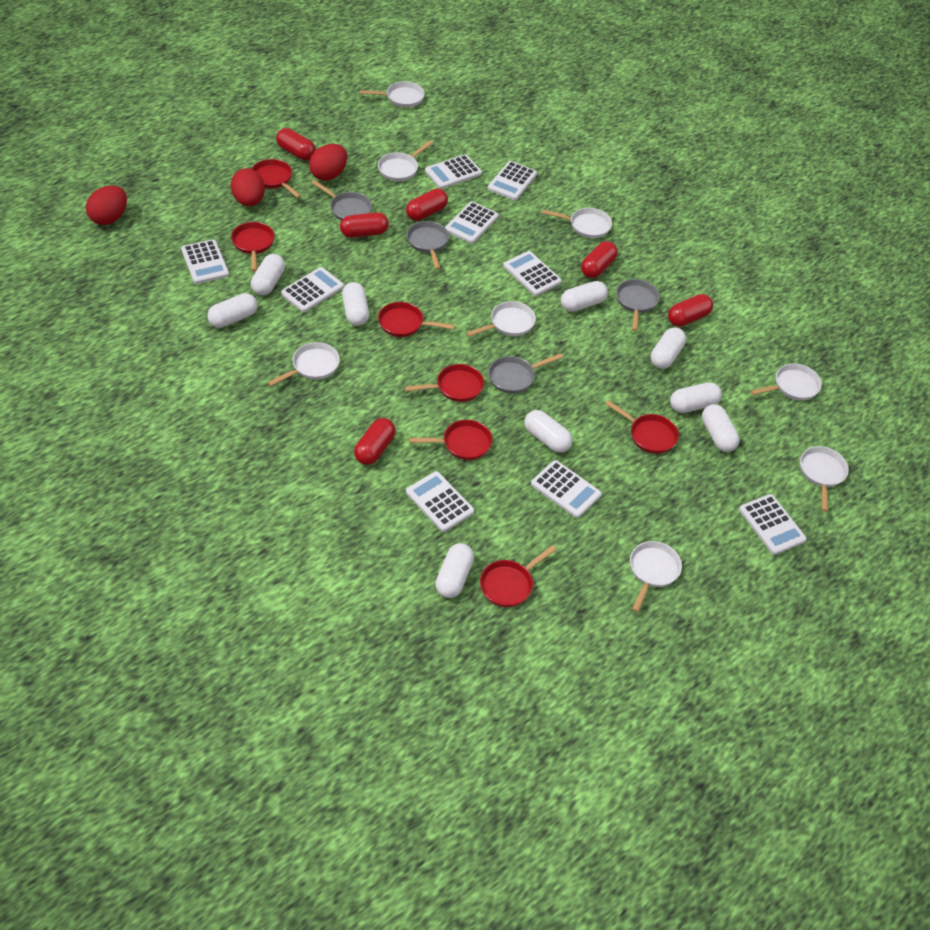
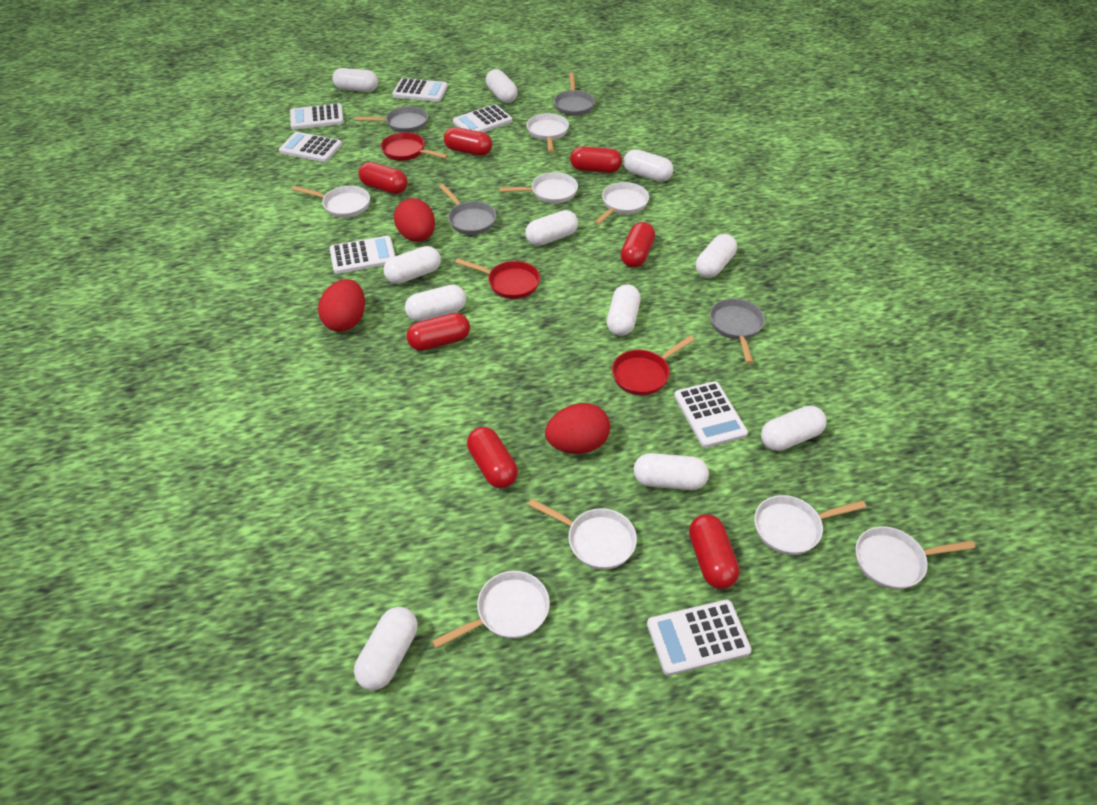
red capsule: [276,128,316,160] [340,212,389,238] [354,418,396,465] [406,189,448,221] [581,241,618,278] [668,294,713,327] = 6 -> [358,162,408,194] [406,313,470,351] [444,127,492,156] [467,427,518,488] [570,146,622,173] [621,222,655,268] [689,514,739,589] = 7
red pan: [231,222,275,272] [252,159,301,198] [378,302,455,337] [405,364,484,402] [409,420,493,460] [480,545,557,607] [605,400,679,454] = 7 -> [381,132,448,161] [455,258,540,299] [612,335,695,395] = 3
white calculator: [181,239,229,284] [281,267,344,312] [406,471,474,532] [425,154,482,189] [445,202,499,244] [488,161,537,200] [503,251,562,296] [531,460,602,518] [739,494,807,555] = 9 -> [279,132,342,162] [290,103,344,130] [330,236,395,274] [392,78,448,102] [453,104,512,132] [647,600,752,676] [674,381,748,448] = 7
white capsule: [207,293,257,328] [251,254,285,295] [342,282,369,326] [435,543,474,598] [524,410,573,453] [561,281,608,312] [651,327,686,369] [670,382,722,413] [702,404,740,452] = 9 -> [332,68,378,92] [354,607,417,690] [383,246,441,284] [405,285,466,322] [486,69,517,103] [525,210,578,246] [607,284,640,336] [624,149,673,182] [634,453,709,490] [696,234,737,278] [761,406,827,451] = 11

